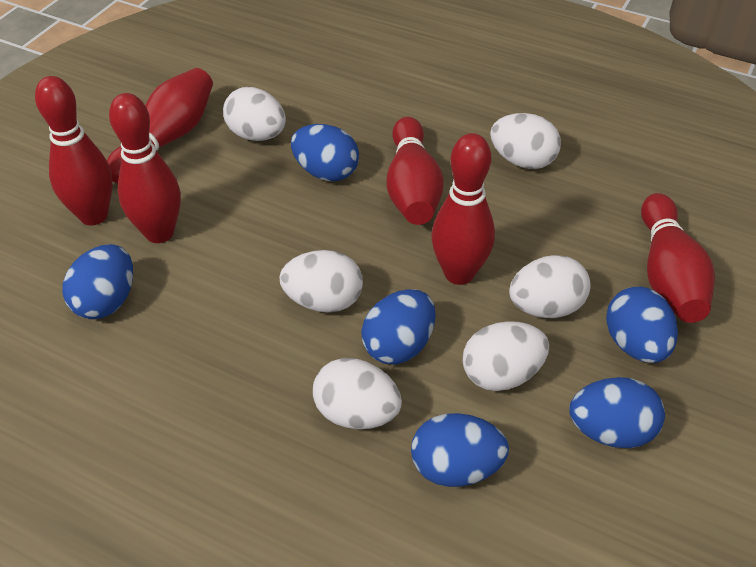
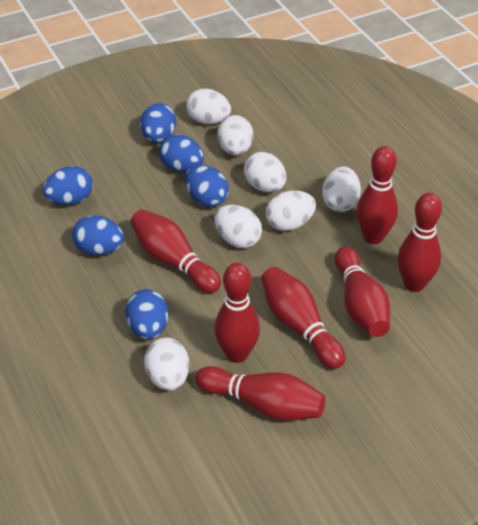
red bowling pin: [35,76,113,225] [107,68,213,183] [109,93,181,243] [386,117,444,225] [431,133,495,285] [641,193,715,323] = 6 -> [130,209,221,293] [195,366,326,421] [214,263,260,363] [261,267,346,369] [335,247,390,337] [357,146,398,244] [398,193,442,292] = 7
white egg: [223,87,286,141] [279,250,363,313] [313,358,402,429] [463,321,549,391] [490,113,561,169] [509,255,590,318] = 6 -> [144,338,189,391] [186,88,231,124] [214,205,262,248] [217,115,253,156] [244,152,286,192] [266,191,316,231] [322,167,361,212] = 7

